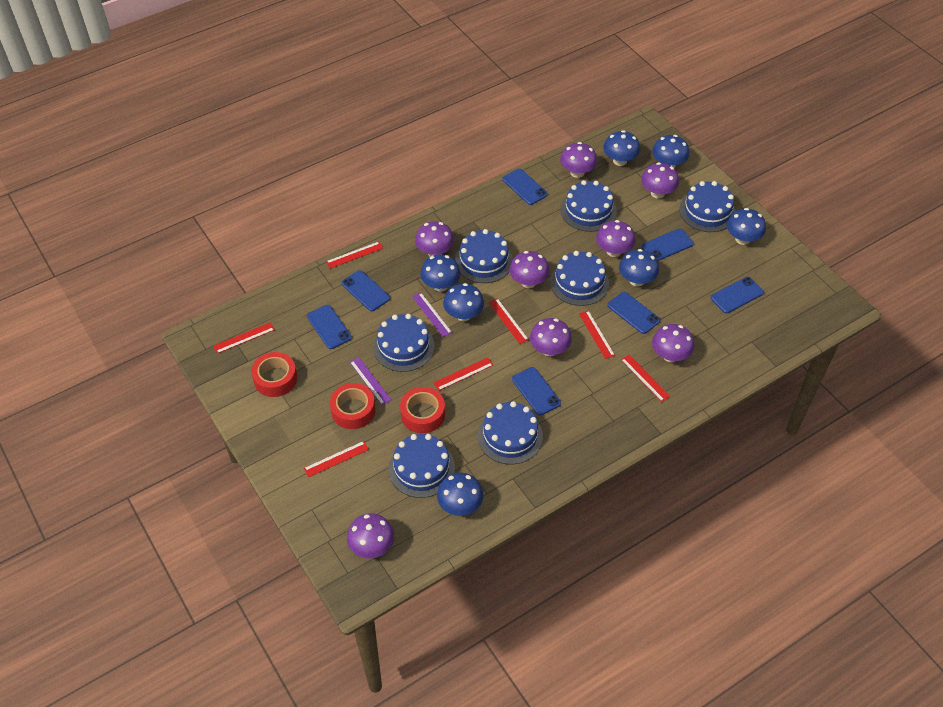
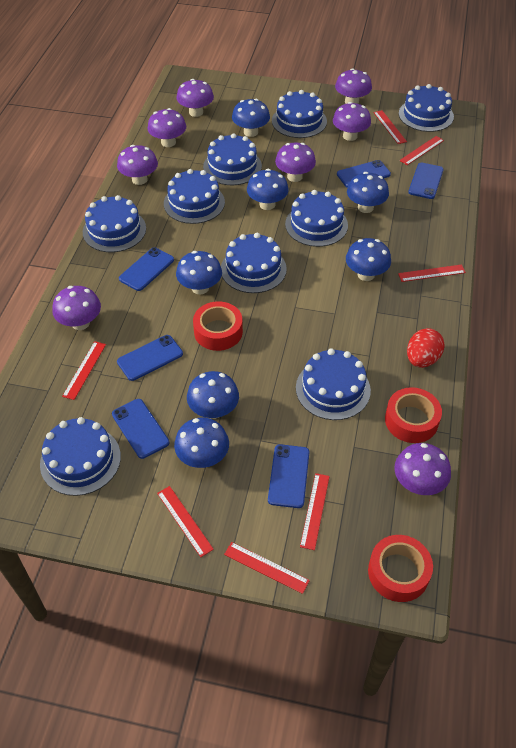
blue cake: [373,314,435,372] [388,434,455,498] [455,229,513,283] [478,401,543,464] [550,251,609,306] [561,180,617,232] [679,181,736,232] = 7 -> [40,417,121,496] [83,195,146,252] [164,169,225,224] [203,133,262,185] [221,233,287,293] [272,90,327,138] [285,190,348,247] [296,349,371,420] [399,84,454,132] = 9
blue phone: [307,305,352,349] [341,270,390,311] [502,169,548,205] [512,367,561,416] [608,292,660,334] [642,228,694,261] [711,277,764,313] = 7 -> [112,399,170,459] [117,335,183,381] [119,247,174,291] [268,444,309,508] [337,160,391,188] [408,162,444,199] = 6
purple ruler: [350,357,391,405] [412,292,452,337] = 2 -> none = 0
red egg: none = 0 -> [407,328,445,368] = 1

